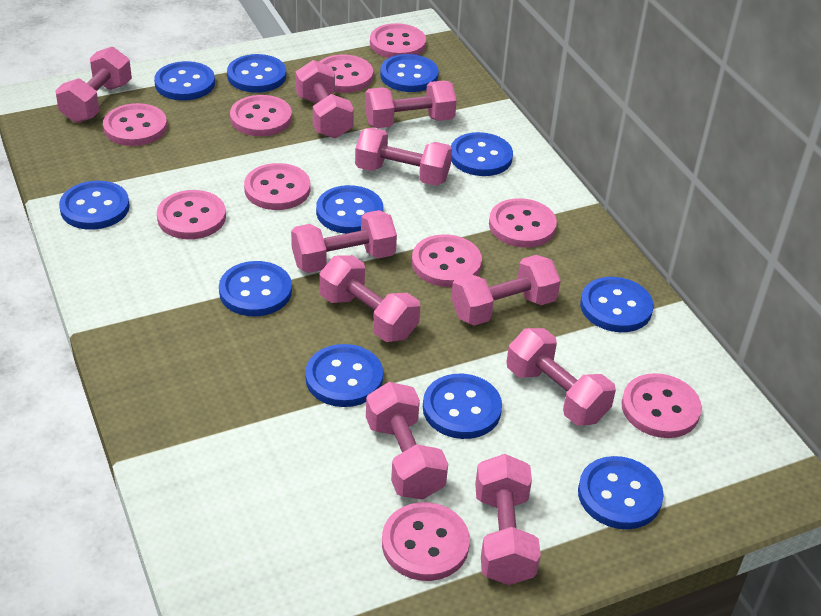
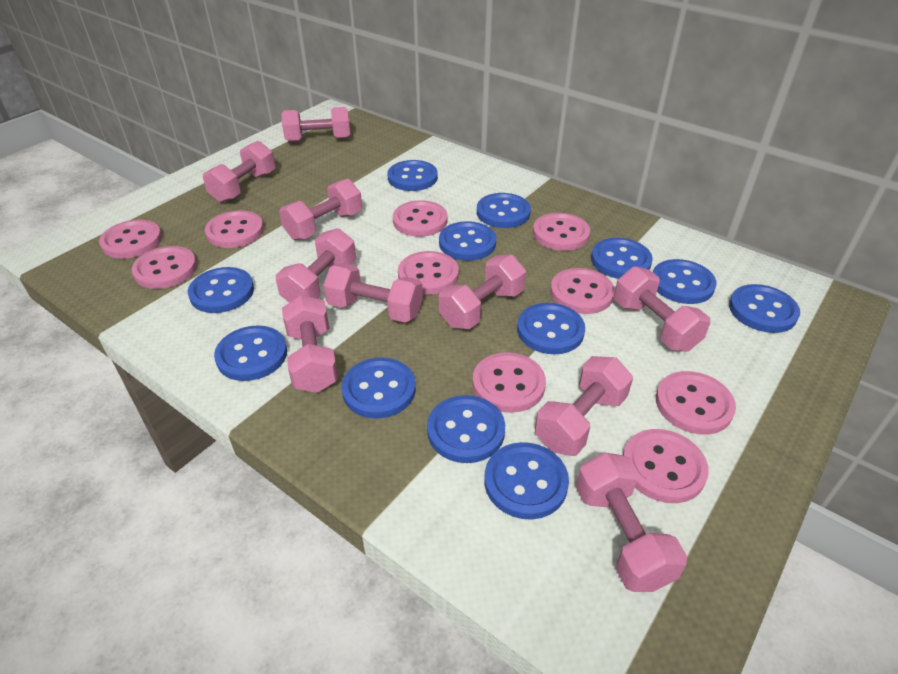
blue button: [59,181,130,230] [154,61,215,101] [219,261,292,316] [227,54,286,93] [305,344,383,407] [316,185,383,234] [380,54,439,92] [423,374,502,439] [450,132,513,176] [578,456,664,529] [580,277,654,332] = 11 -> [188,267,254,313] [214,325,287,381] [341,358,416,419] [387,160,438,191] [427,395,505,463] [439,221,496,261] [477,193,531,228] [484,442,569,520] [517,303,585,354] [591,238,653,279] [653,259,717,304] [729,284,800,333] = 12

